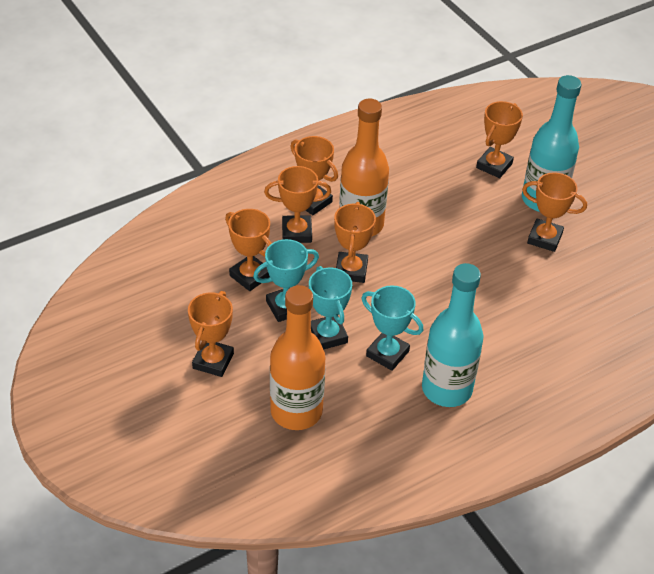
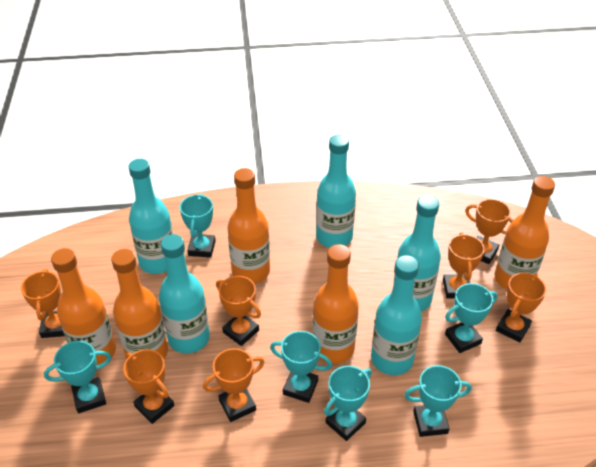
orange bottle: [270,285,325,430] [339,99,389,236] = 2 -> [51,248,116,365] [111,249,168,359] [228,168,270,284] [312,244,359,364] [495,176,555,290] = 5
turquoise bottle: [422,263,483,407] [522,75,581,212] = 2 -> [128,159,173,274] [159,234,210,354] [316,135,356,248] [371,255,422,375] [394,195,441,312] = 5
turquoise trophy: [253,239,319,322] [309,266,352,350] [361,285,423,371] = 3 -> [44,341,111,413] [180,194,216,258] [270,331,332,403] [324,366,372,441] [405,365,472,437] [445,283,498,353] = 6

